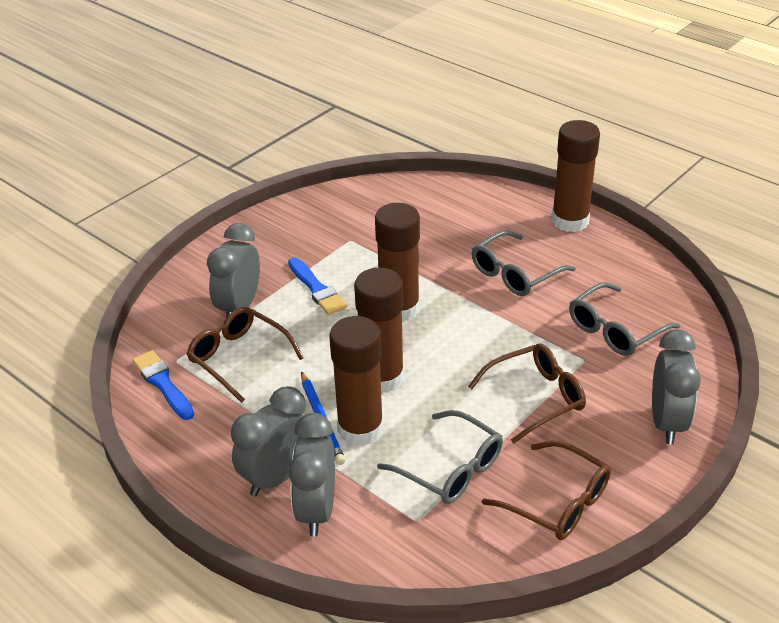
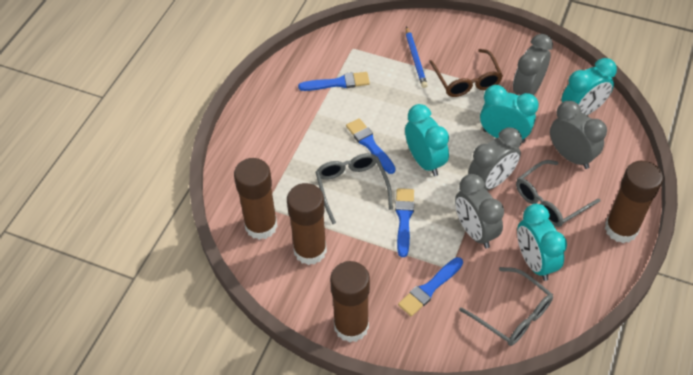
blue brush: [132,350,194,420] [288,257,347,315] = 2 -> [298,72,370,91] [346,118,396,174] [395,188,414,257] [398,257,463,316] = 4
brown glasses: [187,307,304,403] [468,344,586,444] [482,440,611,540] = 3 -> [429,49,503,97] = 1
turquoise clock: none = 0 -> [405,104,449,176] [480,85,539,143] [517,204,567,281] [562,58,617,115] = 4

